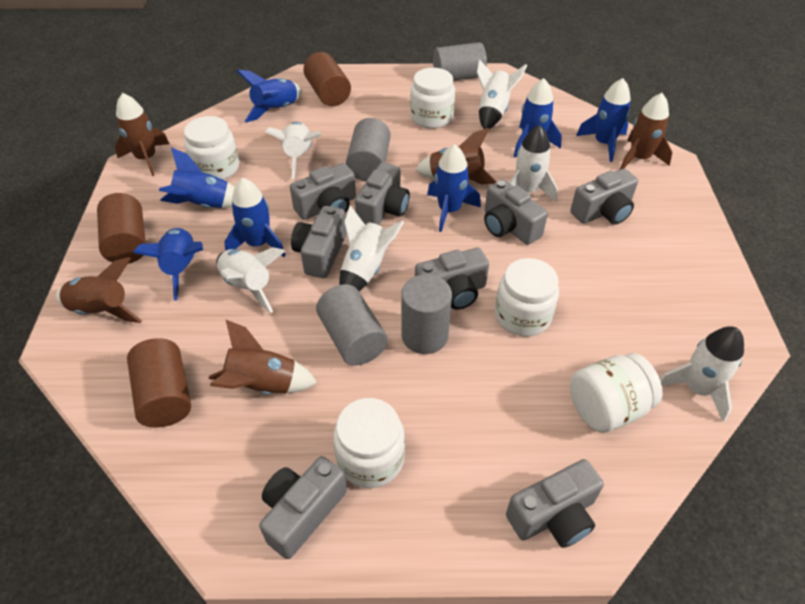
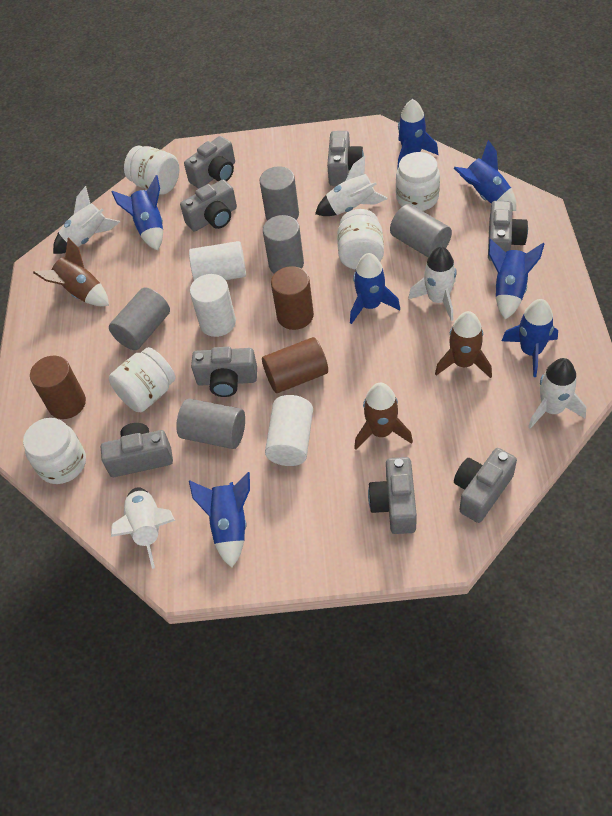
brown rocket: [56,257,142,323] [115,93,170,176] [209,319,317,394] [415,128,497,184] [620,93,672,169] = 5 -> [33,238,109,306] [354,383,413,450] [435,311,492,378] = 3
grey cylinder: [316,284,388,366] [346,118,391,181] [401,274,452,354] [433,42,487,81] = 4 -> [109,288,170,350] [176,399,245,449] [259,166,299,221] [263,215,304,274] [390,204,452,258] = 5
white cylinder: none = 0 -> [189,241,246,280] [190,274,236,337] [265,395,313,466] = 3
white rocket: [216,247,285,313] [265,122,321,179] [339,205,404,292] [477,59,527,129] [509,125,558,202] [660,326,744,422] = 6 -> [53,186,120,254] [111,487,175,569] [315,155,388,216] [408,246,456,321] [528,358,586,429] = 5

